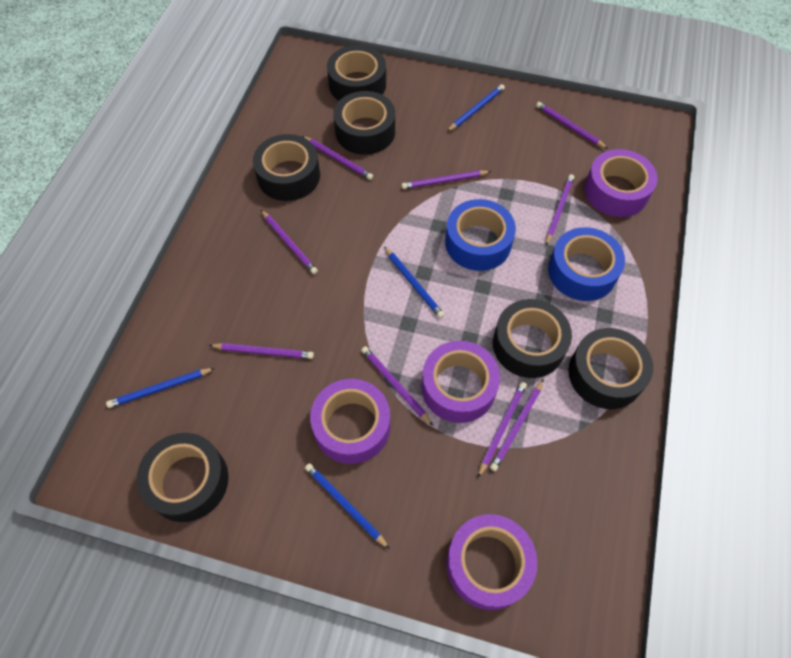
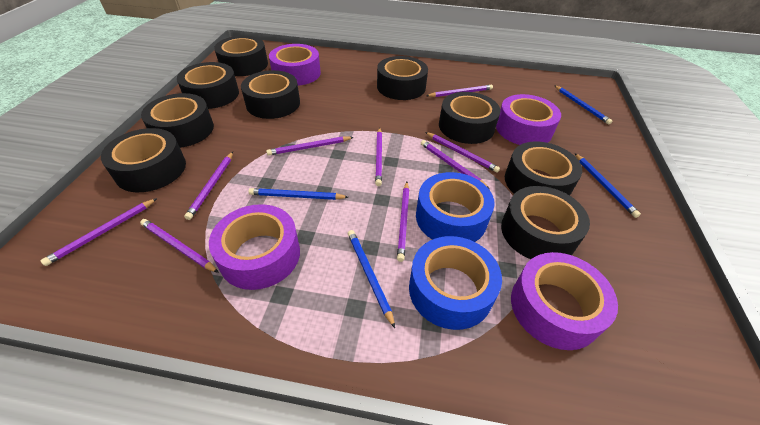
black tape: [137,433,229,522] [253,134,320,201] [327,45,386,101] [333,91,395,155] [493,299,572,378] [568,328,653,409] = 6 -> [101,128,186,192] [141,93,214,148] [177,62,239,109] [214,36,268,76] [241,70,300,119] [377,56,428,100] [439,92,500,144] [501,186,590,259] [505,142,582,195] = 9

